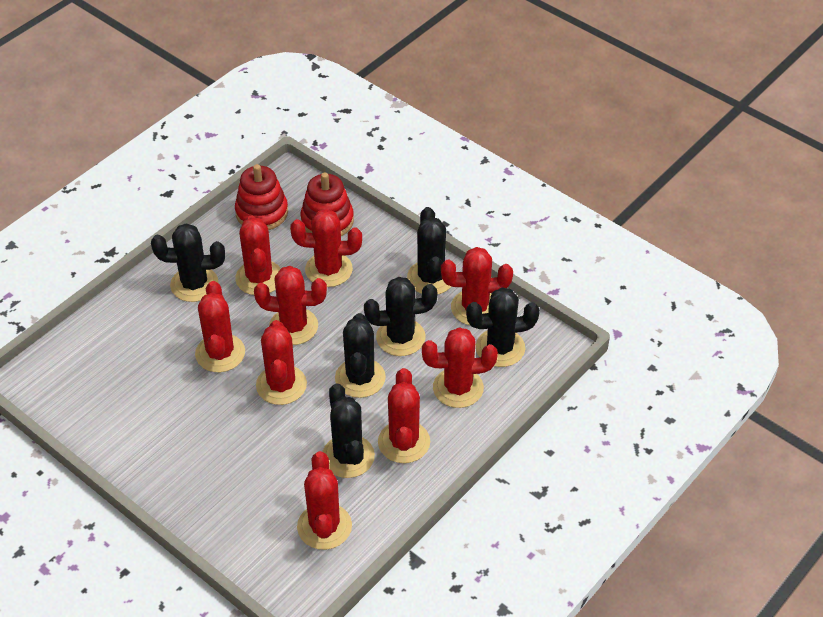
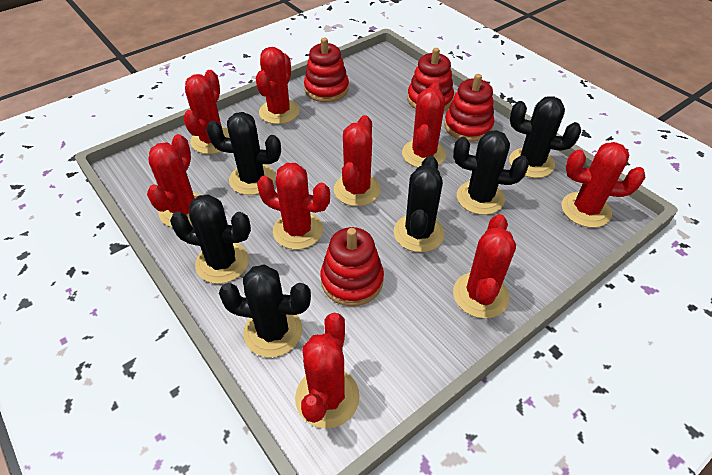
red stacking toy: [235,164,288,230] [300,172,354,236] = 2 -> [304,38,349,102] [321,227,384,306] [407,48,454,111] [444,74,494,142] = 4

